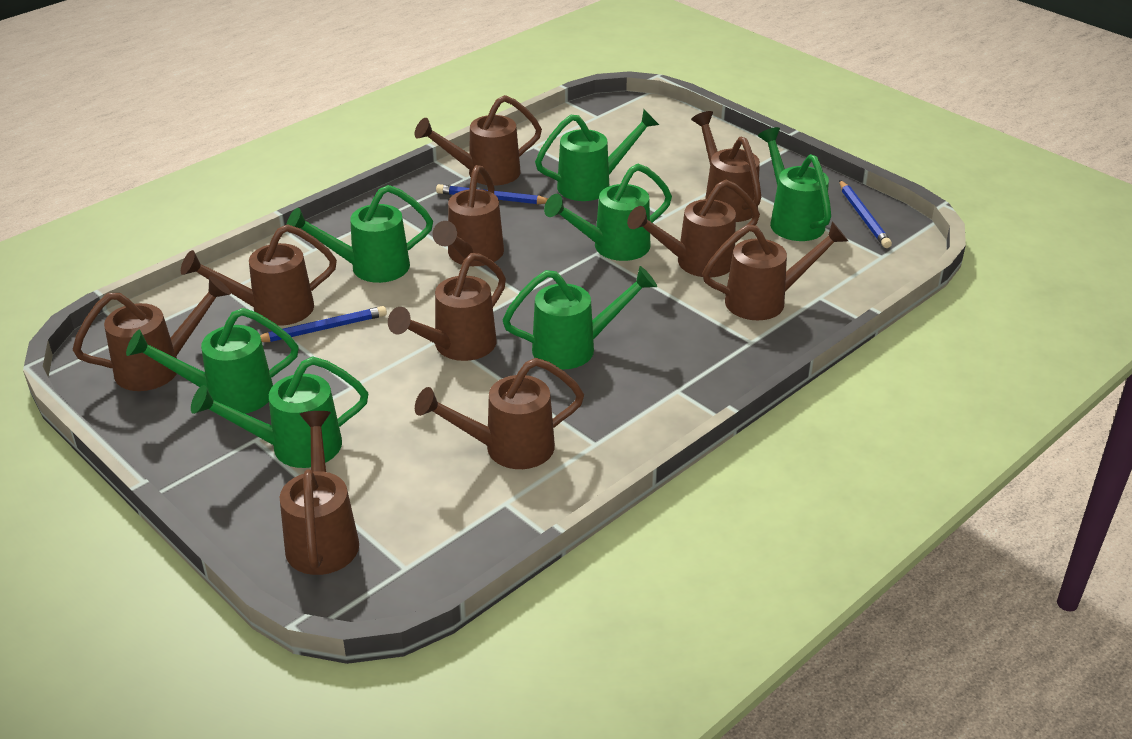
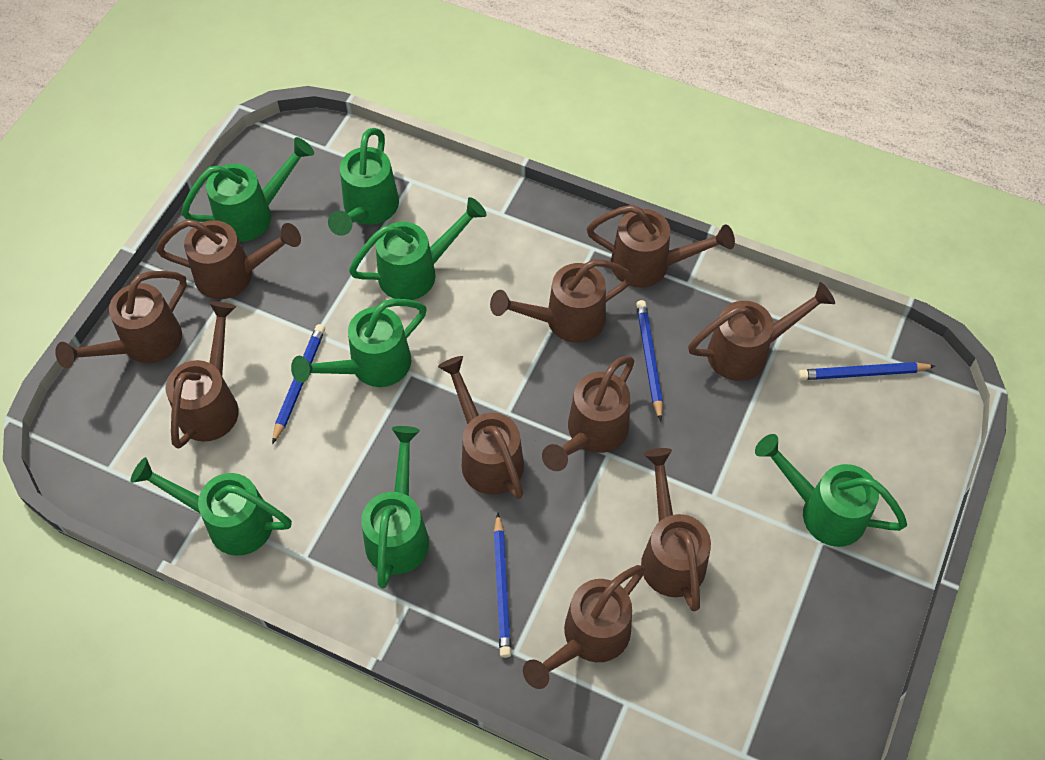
blue pencil: [260,306,387,342] [436,184,548,204] [839,180,892,248] = 3 -> [272,324,325,444] [493,513,511,658] [636,300,663,421] [798,362,935,380] = 4

